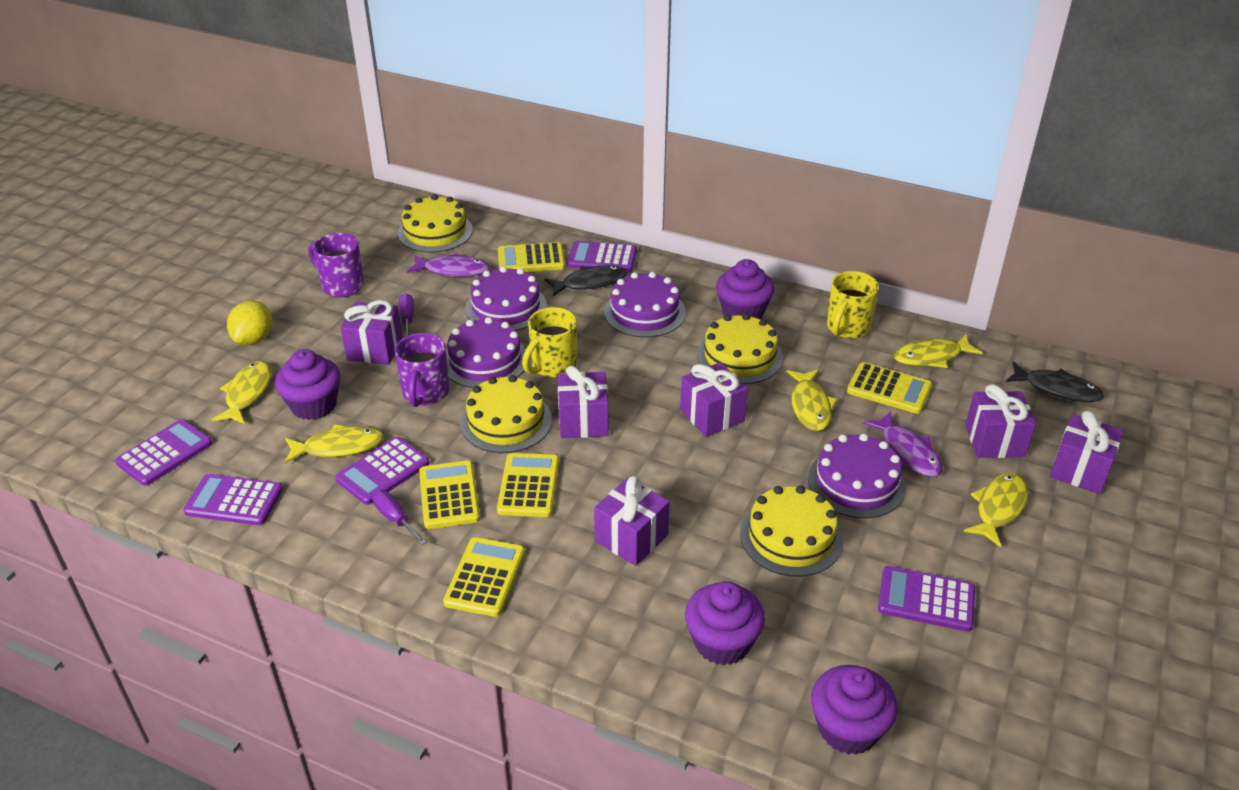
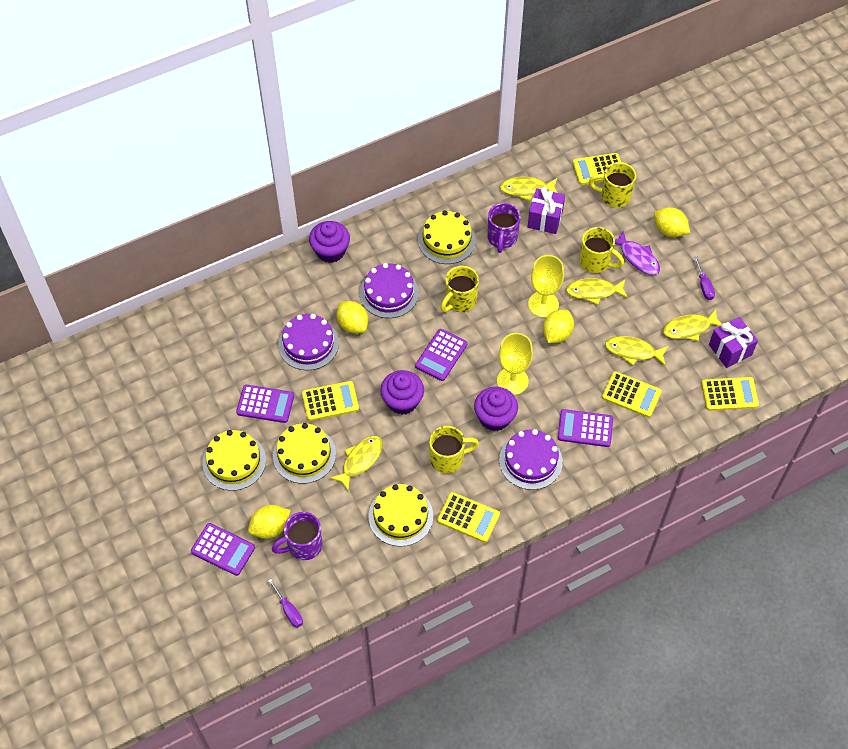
black fish: [545,265,627,297] [1006,362,1104,402] = 2 -> none = 0
purple cake: [446,317,526,388] [465,266,547,331] [604,272,686,338] [808,434,906,518] = 4 -> [278,314,339,370] [360,263,419,318] [499,429,563,490] = 3
purple calculator: [115,419,212,486] [183,474,283,525] [335,437,430,505] [567,241,637,272] [878,566,975,632] = 5 -> [191,523,255,576] [236,385,294,423] [415,329,467,381] [558,409,613,447] = 4
purple cupcake: [275,349,340,420] [685,581,765,665] [716,259,774,319] [811,665,898,755] = 4 -> [309,221,350,263] [380,370,424,414] [474,387,518,431] = 3
purple fish: [407,253,490,277] [863,412,942,477] = 2 -> [615,230,660,275] = 1
purple gift: [340,300,403,365] [558,366,609,438] [594,476,670,566] [680,362,748,437] [965,384,1036,458] [1050,411,1123,494] = 6 -> [528,187,565,234] [709,317,758,368] = 2
yellow goblet: none = 0 -> [497,333,533,395] [528,255,564,318] = 2
yellow lemon: [227,301,273,345] = 1 -> [248,505,291,539] [336,301,368,334] [543,310,574,343] [654,207,690,237] = 4
yellow mug: [522,307,577,378] [827,271,879,339] = 2 -> [429,426,479,474] [441,266,479,312] [580,227,624,273] [589,162,636,208] = 4

